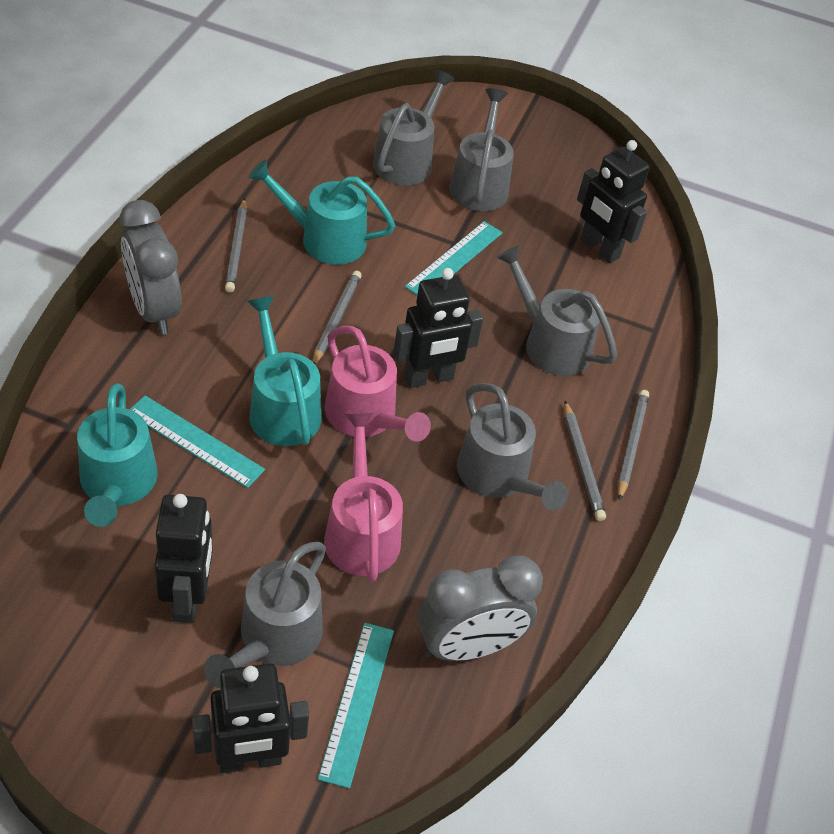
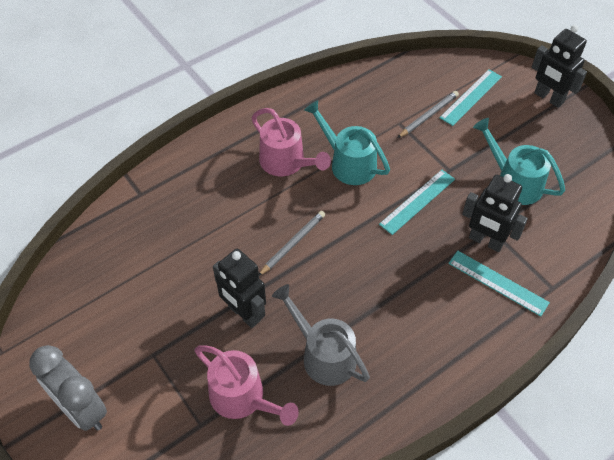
black robot: [154,494,213,623] [192,663,309,773] [393,268,483,388] [577,140,650,264] = 4 -> [213,249,266,328] [462,174,528,252] [532,25,587,108] = 3
grey clock: [120,200,181,335] [418,556,543,661] = 2 -> [29,345,107,431] = 1
grey pencil: [225,198,247,293] [312,271,362,365] [564,401,606,521] [618,390,649,501] = 4 -> [259,211,325,276] [398,91,459,138] = 2
grey watering can: [204,542,326,688] [373,69,455,186] [449,88,514,211] [457,383,568,511] [496,245,617,376] = 5 -> [272,284,370,386] = 1
turquoise watering can: [77,384,158,527] [247,296,322,446] [248,160,395,264] = 3 -> [304,100,390,185] [473,118,565,205] = 2

